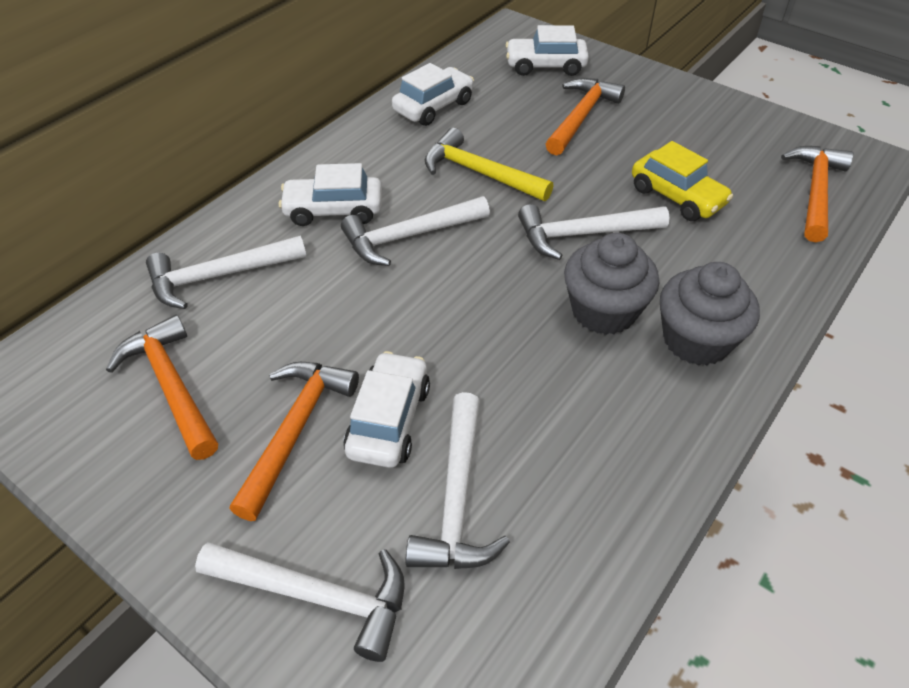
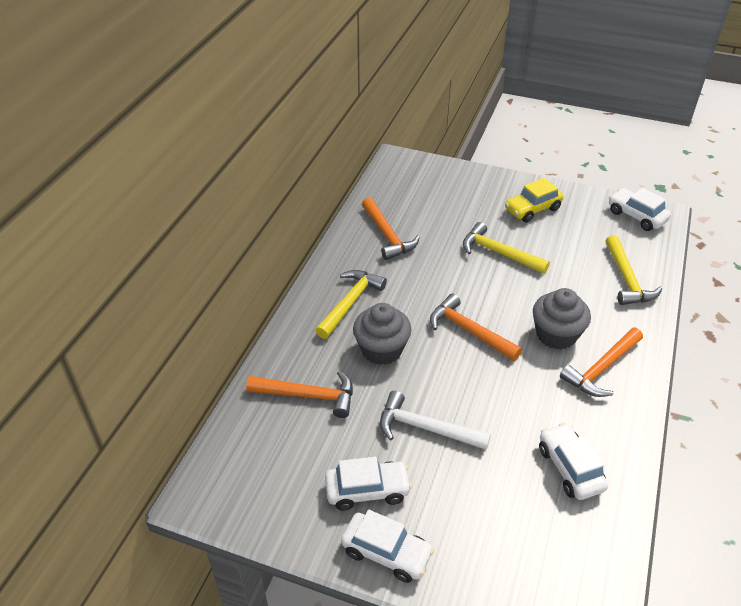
white hammer: [146,235,306,309] [195,542,405,662] [341,196,490,266] [406,392,510,569] [518,204,670,260] = 5 -> [380,391,491,450] = 1
yellow hammer: [425,128,553,201] = 1 -> [315,270,387,339] [463,222,550,274] [605,235,662,305] = 3

